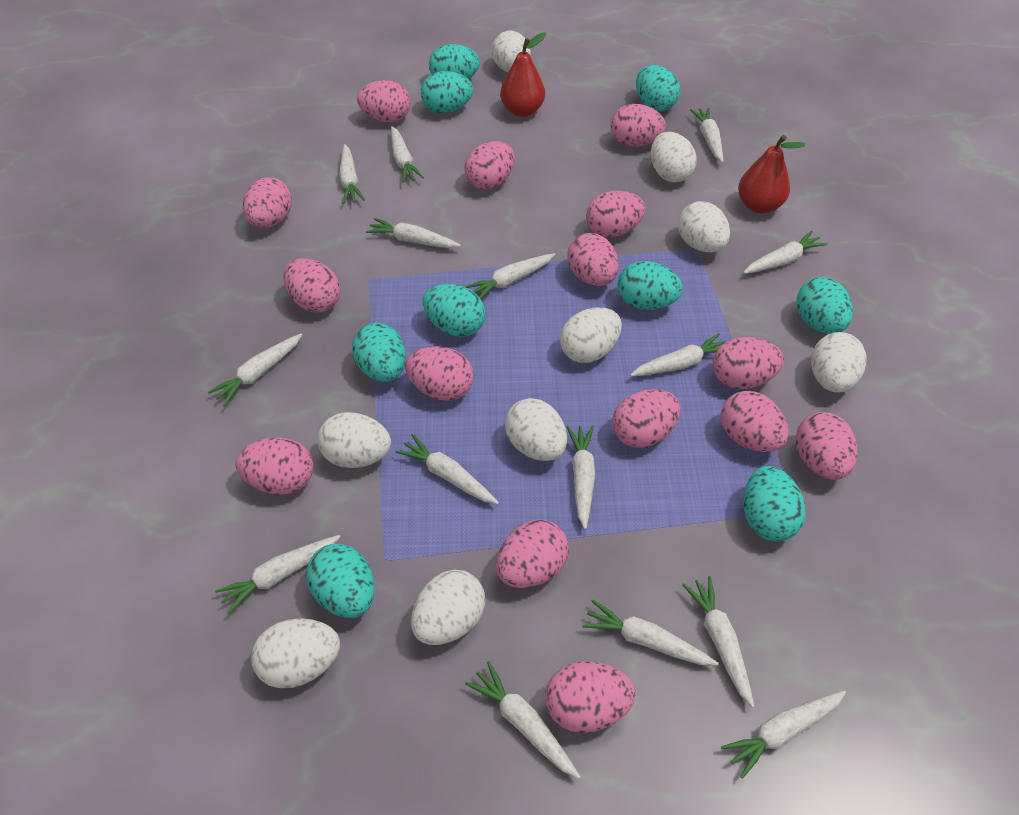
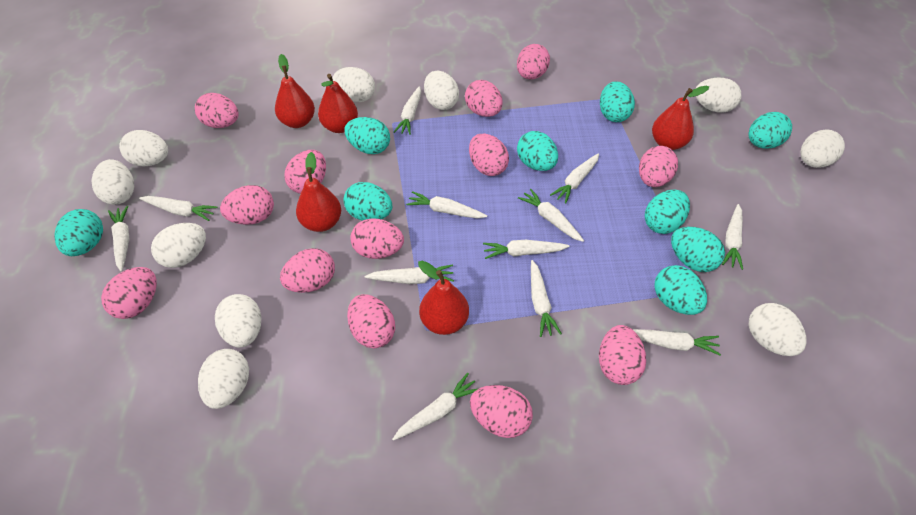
pink egg: [235,437,313,495] [243,177,292,228] [283,258,340,313] [357,80,411,123] [405,346,474,401] [465,141,515,190] [496,519,569,588] [545,661,636,733] [567,233,619,286] [586,190,646,238] [611,104,666,147] [612,389,681,448] [713,337,784,389] [721,391,789,452] [795,412,857,480] = 15 -> [101,267,157,319] [195,93,239,128] [220,185,274,225] [280,248,335,293] [284,150,326,194] [347,294,395,348] [350,218,404,259] [465,80,503,117] [469,134,509,176] [470,385,533,438] [517,44,550,80] [599,325,646,385] [639,146,678,187] = 13
red pear: [500,32,546,117] [738,135,806,213] = 2 -> [275,54,315,128] [296,152,341,232] [318,74,358,133] [418,261,469,335] [652,86,709,150] = 5
white carrot: [208,334,302,406] [215,535,341,615] [339,144,365,204] [366,218,461,248] [391,126,424,182] [395,434,499,504] [465,253,555,299] [465,661,581,779] [567,426,595,529] [582,600,719,665] [630,333,726,376] [682,576,755,708] [690,108,723,163] [721,690,846,779] [743,231,827,274] = 15 -> [108,206,129,272] [139,196,218,221] [365,264,454,284] [392,373,479,441] [394,86,421,135] [406,191,487,218] [483,240,570,259] [518,189,584,242] [531,260,562,337] [550,153,599,204] [632,329,721,355] [722,204,743,270] = 12
white egg: [251,618,340,688] [317,412,391,468] [411,570,485,645] [492,31,531,72] [505,398,567,461] [560,308,622,363] [651,132,697,182] [678,201,730,252] [811,332,866,393] = 9 -> [91,159,134,205] [119,130,168,166] [151,223,206,268] [198,349,249,409] [215,294,261,348] [333,67,375,102] [424,71,459,110] [695,77,741,112] [749,303,807,356] [800,129,845,168] = 10

